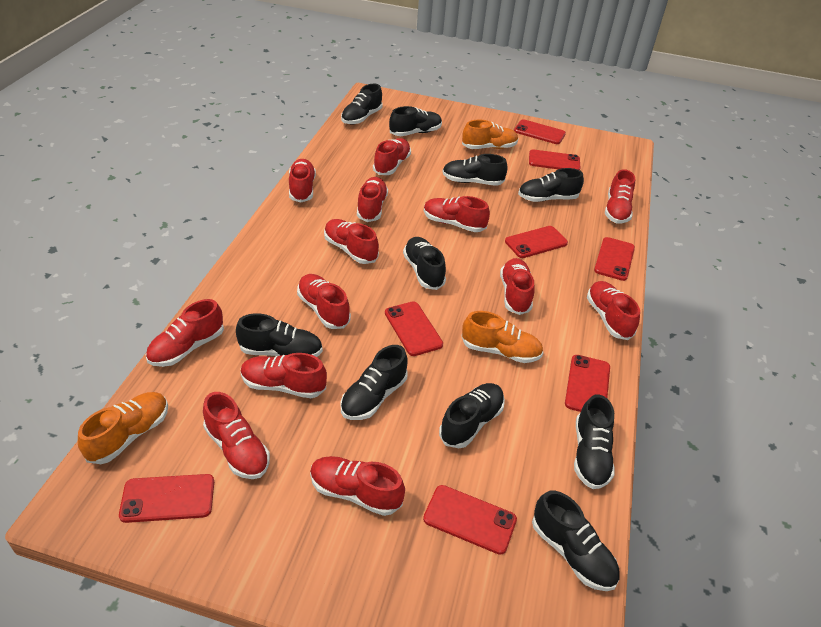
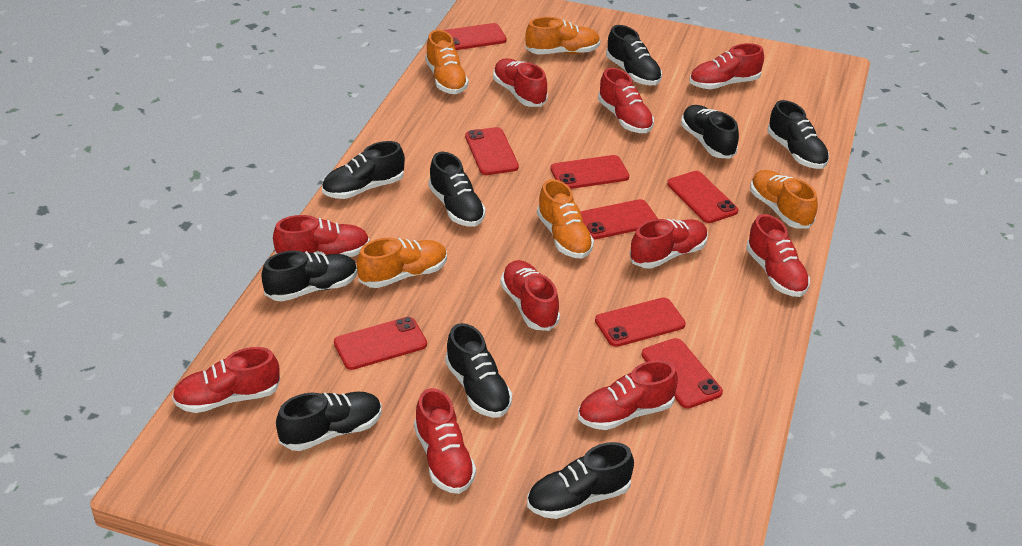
black shoe: [236,313,323,357] [341,84,382,124] [341,345,408,420] [389,106,442,136] [403,237,446,290] [439,383,505,448] [442,154,508,186] [518,168,584,202] [532,491,620,591] [574,395,615,489] = 10 -> [261,250,357,302] [276,392,382,451] [322,141,405,199] [428,152,486,227] [445,323,512,417] [527,442,634,519] [606,25,662,85] [681,105,739,159] [767,100,829,169] = 9
orange shoe: [78,392,168,464] [462,120,518,149] [462,311,543,363] = 3 -> [357,238,447,288] [425,30,469,94] [525,17,600,54] [537,179,594,259] [750,170,818,229] = 5
red shoe: [146,299,224,367] [203,392,270,479] [241,353,327,398] [289,159,316,203] [297,274,351,329] [310,456,405,516] [324,219,379,264] [357,177,388,222] [373,138,411,175] [424,196,490,232] [500,258,534,315] [587,281,640,340] [605,169,635,223] = 13 -> [172,347,280,413] [273,215,370,257] [414,388,476,494] [493,58,548,107] [500,260,560,331] [578,360,678,430] [598,68,654,133] [629,219,708,269] [689,43,764,89] [746,214,810,297] = 10

